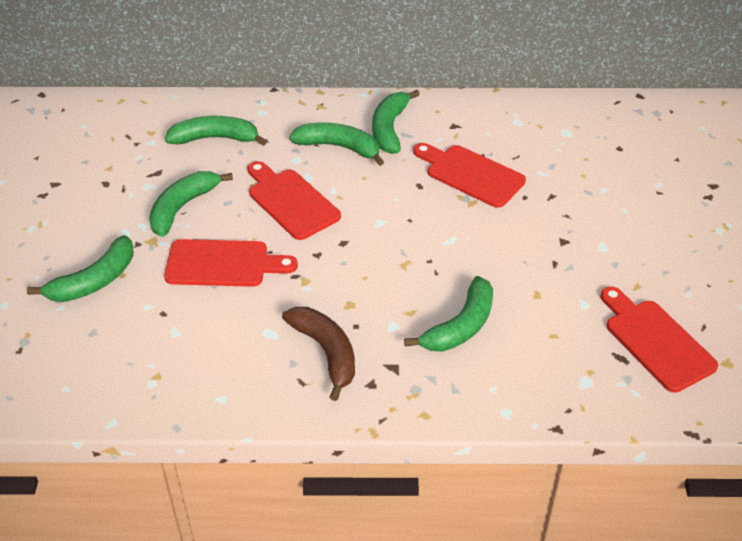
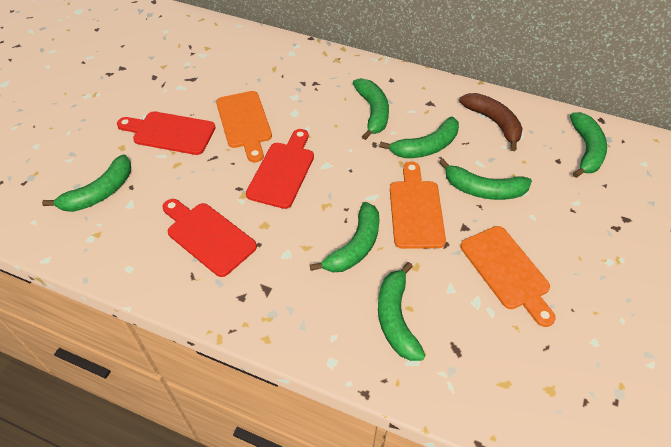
green banana: [27,235,134,302] [149,171,233,237] [165,116,267,146] [289,122,384,166] [372,90,420,154] [404,276,493,352] = 6 -> [42,154,131,212] [310,202,379,273] [353,78,389,140] [378,262,426,361] [379,117,459,158] [439,159,532,200] [570,112,607,178] = 7
orange cutting board: none = 0 -> [216,91,272,162] [390,162,446,249] [461,226,556,327] = 3
red cutting board: [164,239,298,287] [248,161,341,240] [413,143,526,208] [600,286,718,393] = 4 -> [117,111,216,155] [162,199,257,277] [246,129,314,209] = 3

